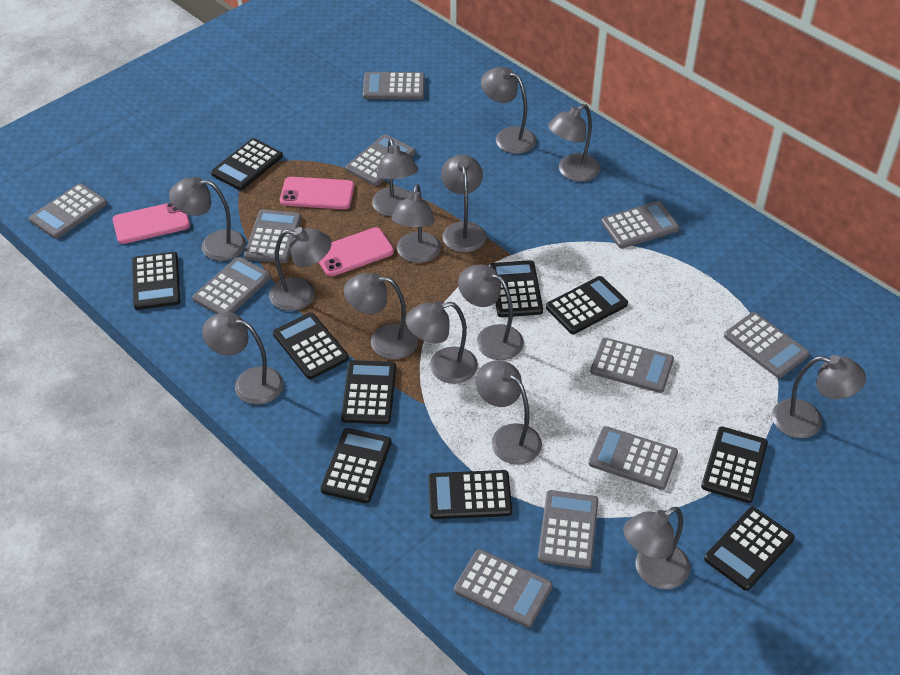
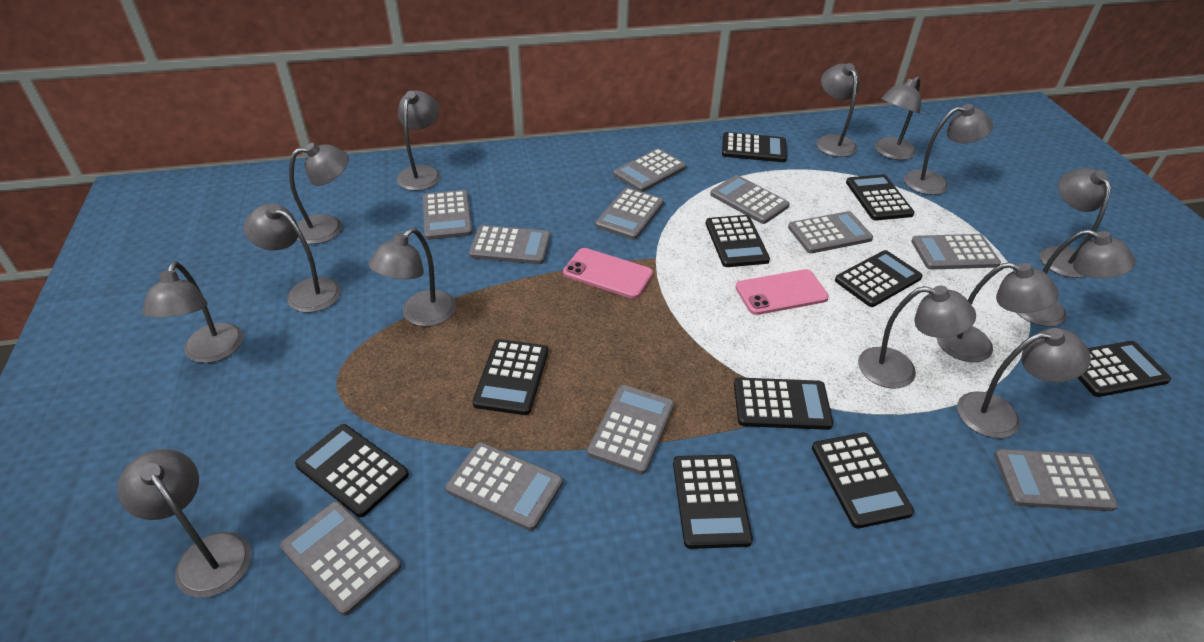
pink phone: [113,202,190,244] [280,177,354,209] [319,227,394,277] = 3 -> [563,248,653,299] [735,269,829,315] = 2

